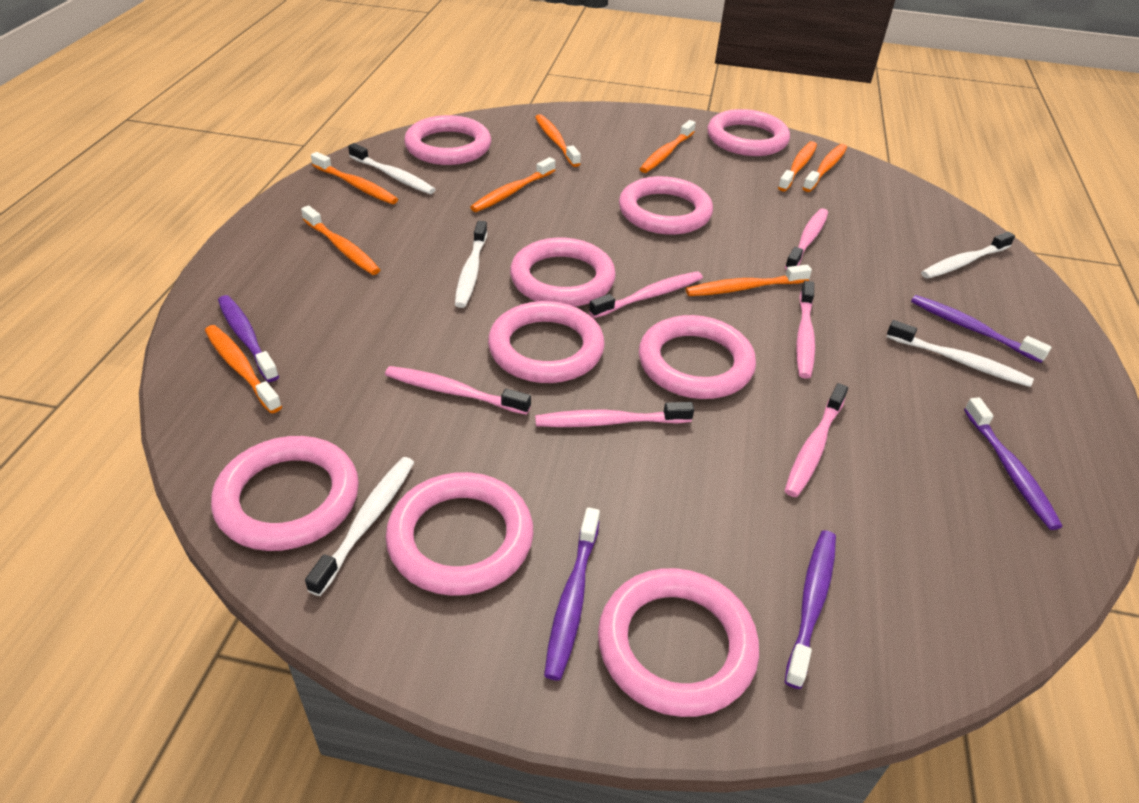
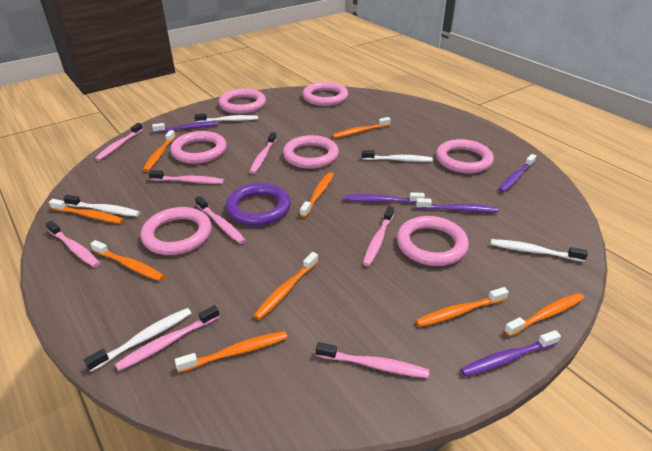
pink ring: [211,436,359,551] [386,472,533,596] [404,115,491,165] [488,301,605,383] [510,238,616,307] [598,568,759,717] [619,176,713,235] [639,315,756,399] [708,109,790,156] = 9 -> [141,207,212,255] [170,131,227,164] [219,88,266,114] [283,135,339,169] [302,82,348,106] [397,216,469,266] [436,139,494,173] = 7
pink toothbrush: [385,366,531,415] [535,402,694,427] [589,271,703,318] [785,208,828,270] [785,383,848,497] [796,281,815,379] = 6 -> [45,221,100,268] [95,123,143,161] [115,305,220,371] [148,170,224,184] [195,196,246,244] [249,132,277,174] [316,342,429,378] [363,206,394,266] = 8
purple ring: none = 0 -> [226,183,291,226] = 1

